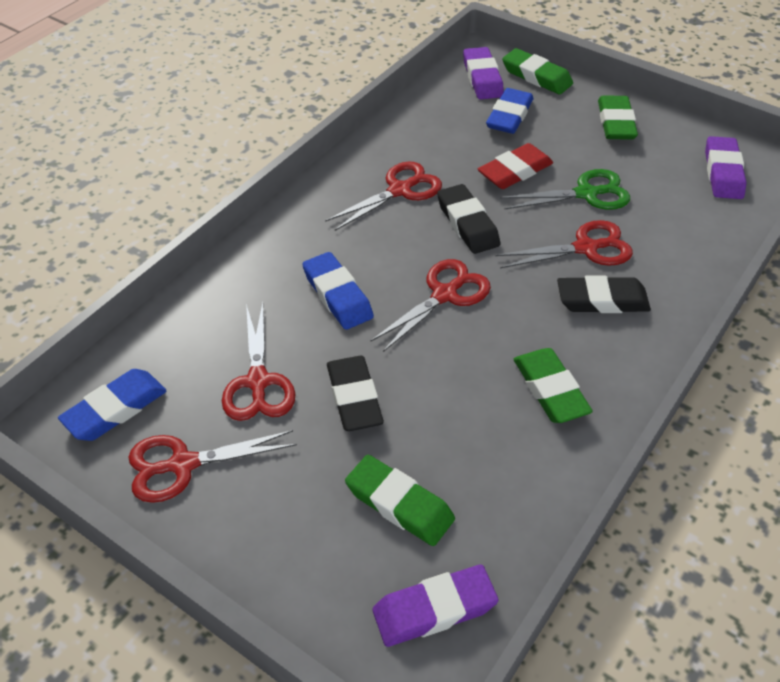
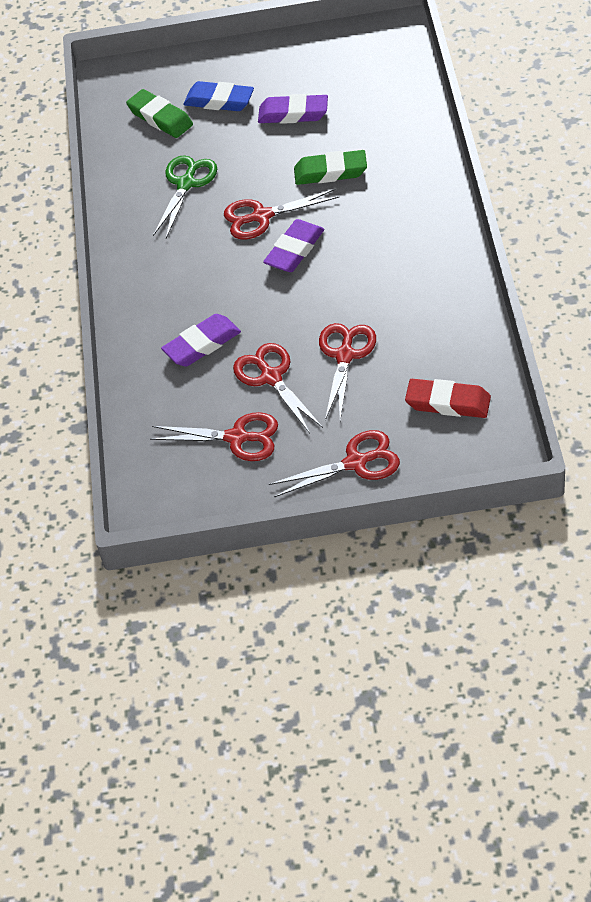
black eraser: [327,356,384,431] [437,184,500,254] [557,275,651,313] = 3 -> none = 0
blue eraser: [58,369,167,441] [302,252,374,330] [486,88,533,134] = 3 -> [183,81,254,111] = 1
green eraser: [345,455,455,546] [502,48,573,94] [514,348,593,423] [598,95,638,140] = 4 -> [126,89,193,138] [294,150,367,185] = 2

